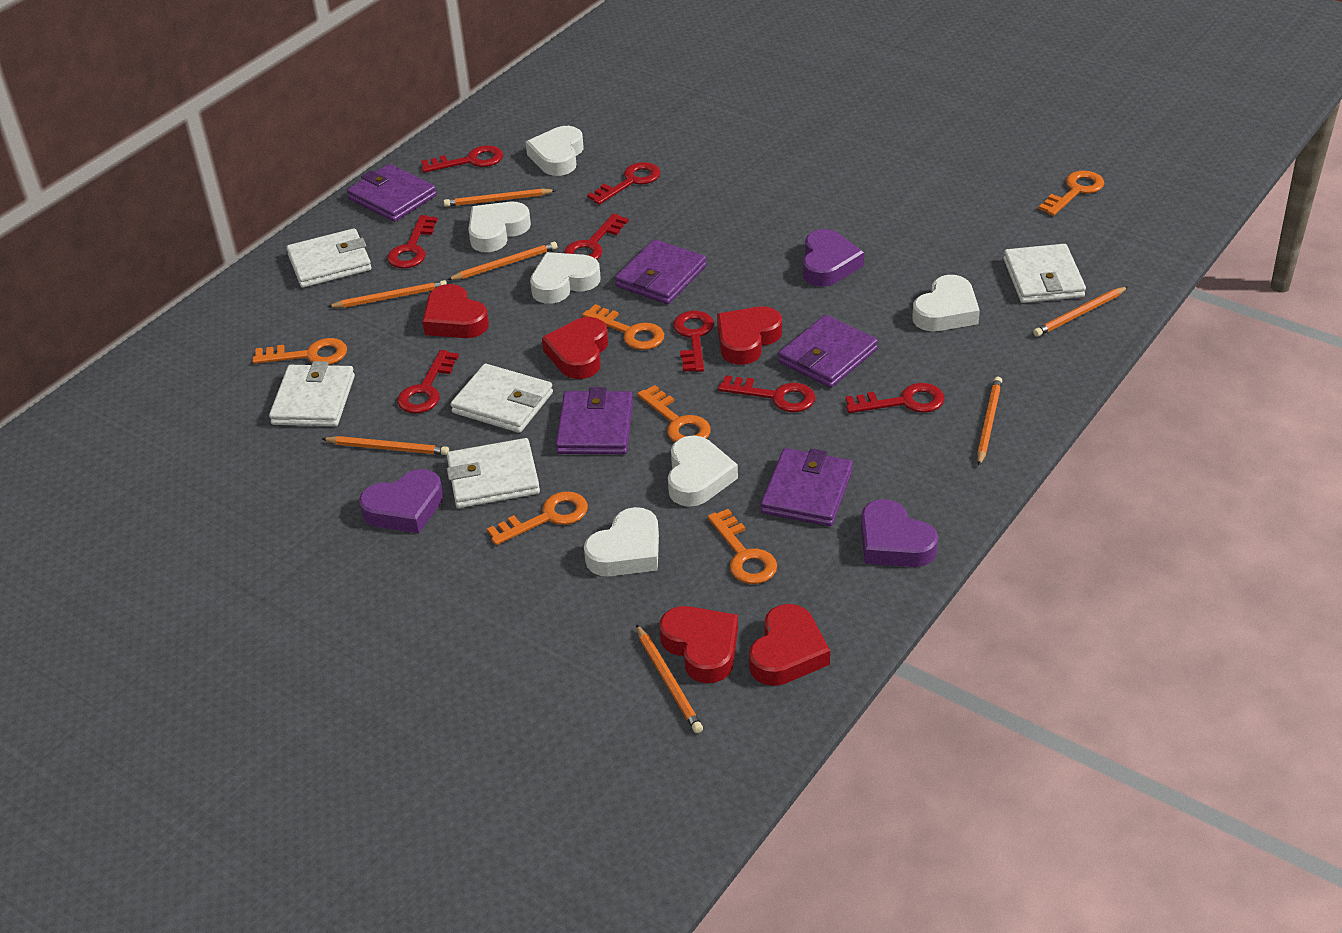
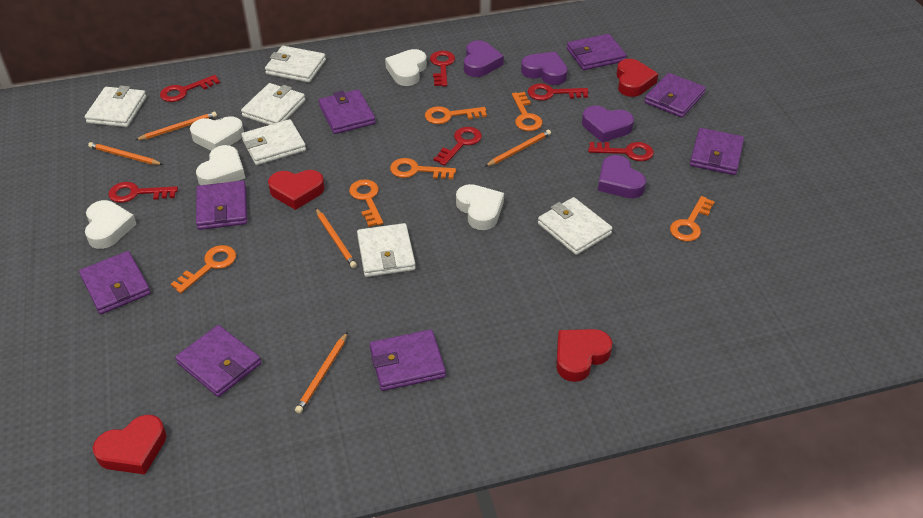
orange pencil: [322,436,449,455] [328,280,447,308] [444,188,556,207] [447,242,557,280] [636,624,703,733] [977,377,1002,466] [1033,287,1128,337] = 7 -> [88,142,163,165] [135,112,217,140] [295,332,348,414] [316,208,357,268] [485,130,551,167] = 5
purple heart: [359,469,443,533] [803,229,864,287] [861,499,938,567] = 3 -> [464,40,504,77] [521,52,568,85] [582,106,634,143] [598,155,646,198] = 4
purple wallet: [347,164,437,222] [556,387,633,454] [615,239,707,304] [761,448,853,526] [778,315,878,388] = 5 -> [79,251,151,314] [175,325,261,397] [196,181,247,230] [318,89,376,134] [370,329,446,391] [567,34,627,70] [644,73,706,118] [690,128,744,175] = 8
red heart: [422,284,489,338] [542,317,608,379] [660,606,738,683] [717,306,782,365] [749,604,830,686] = 5 -> [93,415,166,475] [268,170,325,210] [556,329,613,382] [616,59,658,97] = 4
red key: [387,215,438,268] [397,350,459,413] [421,145,503,173] [564,213,629,260] [587,162,660,205] [673,311,714,372] [718,375,815,412] [845,383,944,413] = 8 -> [109,182,178,203] [160,75,220,102] [430,51,455,86] [433,127,482,166] [528,83,588,101] [588,142,654,161] = 6
white heart: [468,202,531,252] [526,126,583,176] [530,252,601,304] [584,507,659,576] [668,435,738,507] [912,275,980,331] = 6 -> [85,200,136,249] [190,116,244,151] [196,145,245,185] [385,49,427,86] [456,184,504,230] = 5
white wallet: [269,361,355,426] [286,228,372,288] [447,438,540,508] [451,364,553,433] [1003,244,1086,303] = 5 -> [85,86,147,127] [241,83,305,125] [241,119,306,165] [265,46,326,83] [357,223,416,277] [538,197,613,255] = 6

